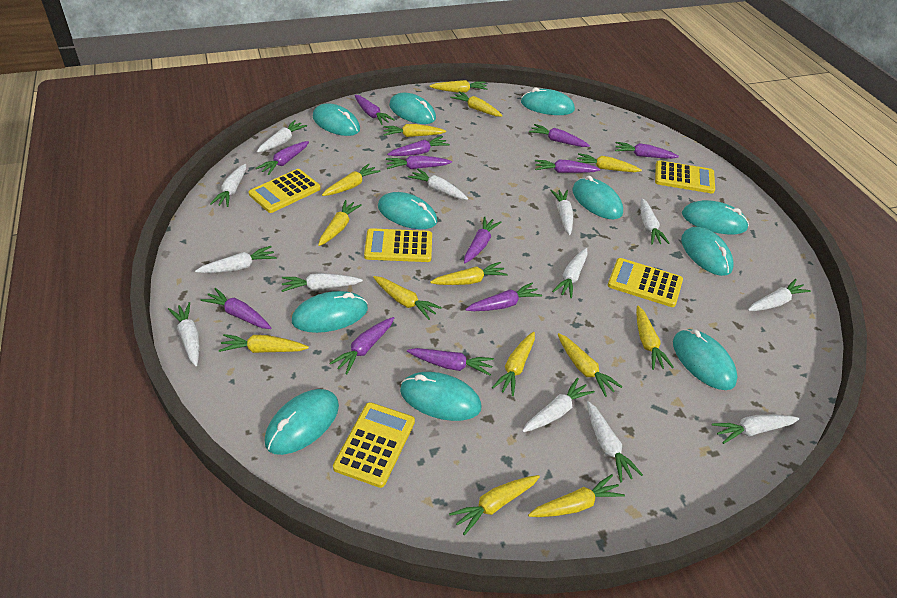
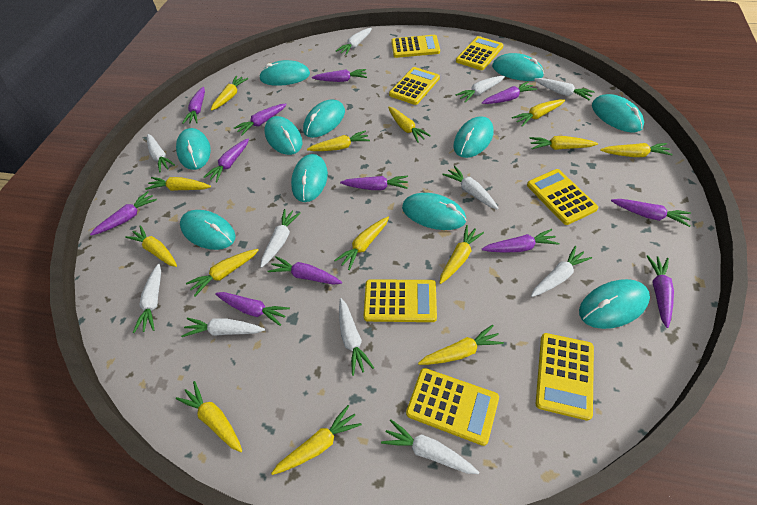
white carrot: [168,302,199,366] [195,246,276,273] [210,164,246,207] [257,120,307,153] [281,273,363,292] [408,169,468,200] [522,378,595,432] [550,190,573,235] [552,248,588,299] [587,401,643,482] [640,198,670,244] [712,415,800,444] [748,279,811,311] = 13 -> [133,263,161,333] [147,134,175,172] [181,318,265,337] [260,209,301,268] [336,28,372,55] [339,298,374,376] [381,419,479,474] [442,166,499,210] [455,76,505,102] [531,246,592,297] [534,78,595,101] = 11
yellow calculator: [249,169,321,213] [333,402,415,488] [364,228,432,262] [608,258,683,307] [655,160,715,193] = 5 -> [364,279,437,322] [389,67,440,105] [392,35,440,58] [406,368,499,446] [456,36,503,70] [527,169,598,225] [536,333,594,421] = 7

